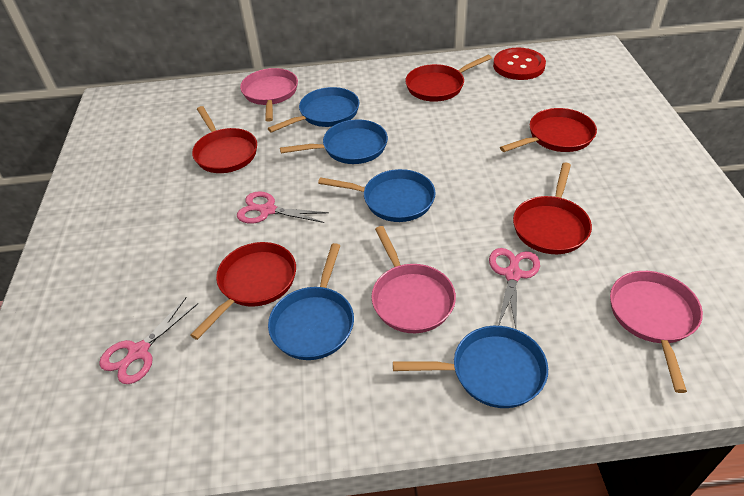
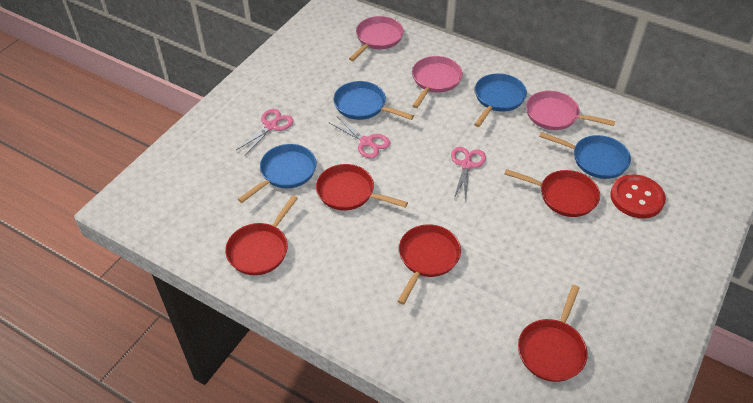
blue pan: [267,87,359,133] [268,243,354,360] [280,119,388,164] [318,169,436,222] [393,326,548,408] = 5 -> [238,144,317,203] [334,81,414,120] [474,73,527,127] [539,132,631,179] = 4

